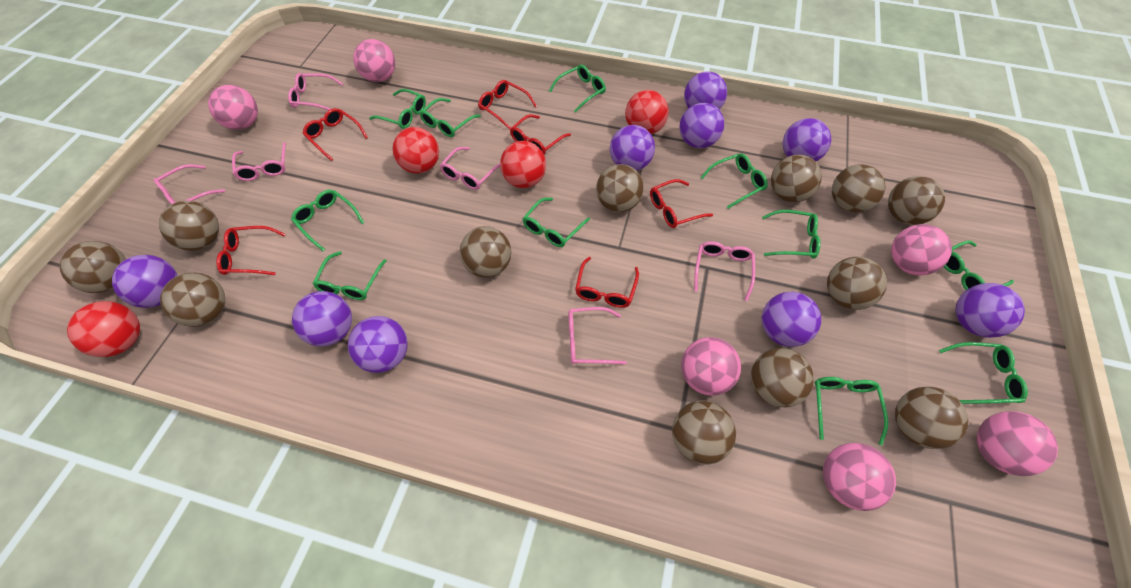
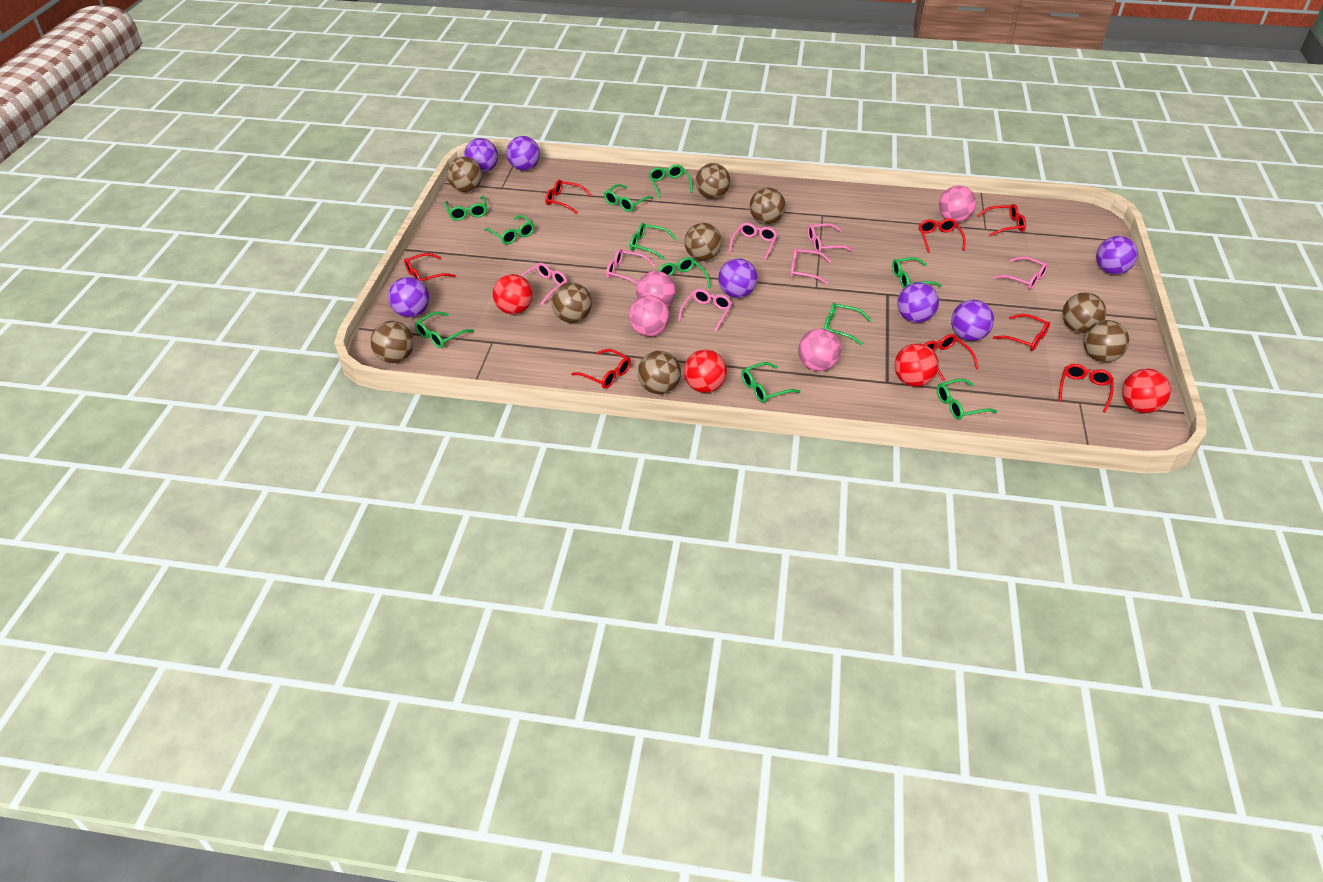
brown ball: [59,241,126,293] [159,201,219,251] [160,273,225,327] [460,226,511,278] [596,164,644,212] [672,400,736,465] [751,348,814,407] [771,155,822,202] [827,257,887,310] [832,164,886,213] [888,176,945,225] [895,386,968,449] = 12 -> [370,321,414,363] [447,157,482,192] [551,282,592,323] [638,351,681,394] [684,223,722,261] [695,163,730,199] [750,188,786,224] [1062,292,1106,333] [1083,320,1129,362] = 9
pink ball: [208,85,258,130] [353,39,395,82] [681,337,741,396] [823,443,896,511] [891,224,952,275] [977,411,1058,476] = 6 -> [629,295,670,337] [636,271,676,307] [798,329,841,371] [939,186,976,222] = 4
pink glasses: [153,164,225,204] [232,142,286,181] [288,73,343,111] [440,147,500,190] [568,307,627,364] [694,241,755,301] = 6 -> [520,263,567,306] [606,249,656,285] [678,289,732,332] [729,223,777,261] [790,248,831,285] [808,223,854,252] [994,256,1048,290] = 7
purple ball: [112,255,178,308] [292,291,352,347] [348,316,408,373] [610,125,655,171] [679,103,724,148] [684,72,727,110] [762,292,821,347] [783,118,831,161] [955,283,1025,338] = 9 -> [388,277,429,317] [464,138,498,173] [506,136,540,171] [718,258,758,298] [897,282,939,323] [951,300,994,341] [1096,236,1138,275] = 7
red glasses: [216,226,285,275] [302,108,368,161] [478,80,537,129] [510,114,571,155] [575,257,639,308] [650,179,713,228] = 6 -> [404,253,456,281] [545,180,592,214] [571,349,631,389] [919,218,966,253] [924,334,979,381] [977,204,1026,237] [993,314,1050,351] [1059,364,1114,412] = 8

